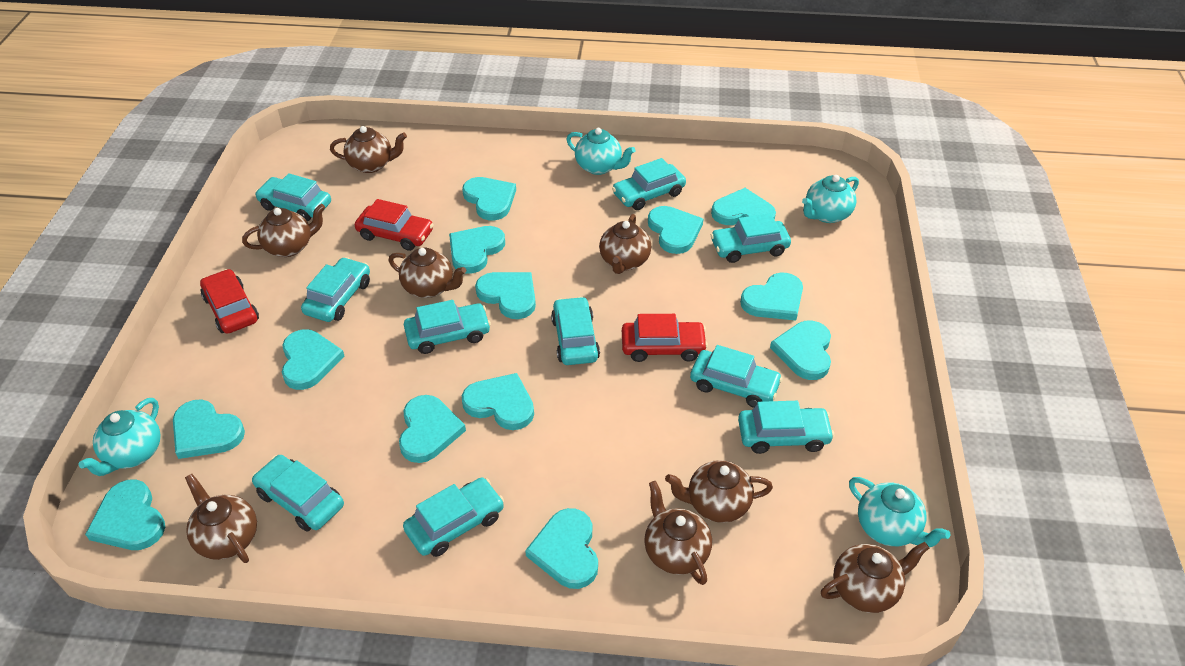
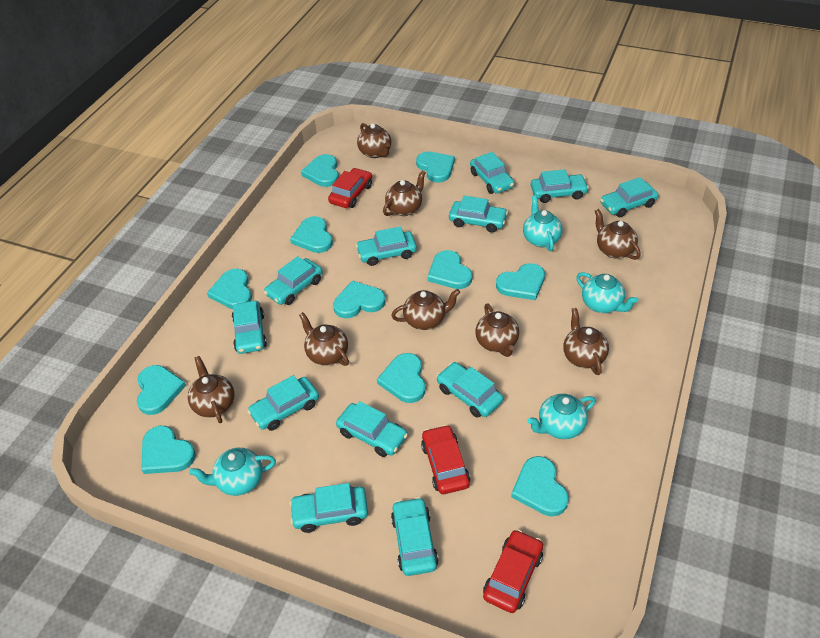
turquoise car: [252,455,344,532] [255,173,331,221] [301,257,370,322] [403,477,504,557] [404,300,491,354] [551,297,600,365] [612,158,686,210] [690,345,783,408] [711,213,791,263] [738,401,834,454] = 10 -> [232,301,267,354] [247,375,319,431] [264,256,323,305] [290,483,368,533] [336,401,408,457] [356,226,417,266] [391,497,439,576] [437,362,503,418] [449,196,508,233] [470,152,514,194] [531,169,589,203] [600,177,659,217] = 12
turquoise heart: [85,479,165,550] [173,399,245,459] [282,329,345,390] [399,395,466,463] [449,226,505,274] [462,177,516,220] [462,373,534,430] [475,272,536,319] [525,508,598,589] [648,206,703,254] [711,188,776,225] [740,273,803,320] [770,320,831,380] = 13 -> [137,365,186,415] [141,426,196,474] [207,269,252,309] [290,216,333,253] [301,154,339,187] [333,281,386,318] [377,353,426,403] [416,152,455,182] [428,250,472,289] [496,263,545,300] [511,456,569,516] = 11

